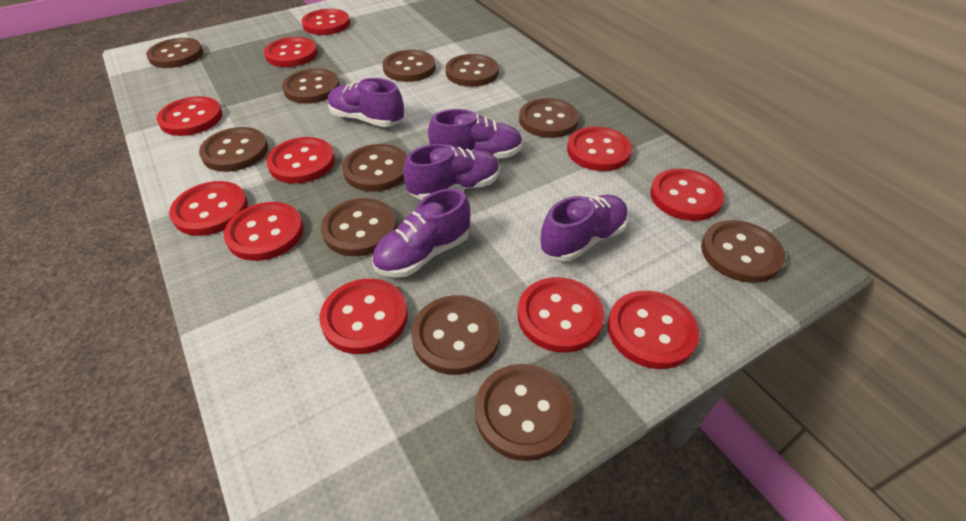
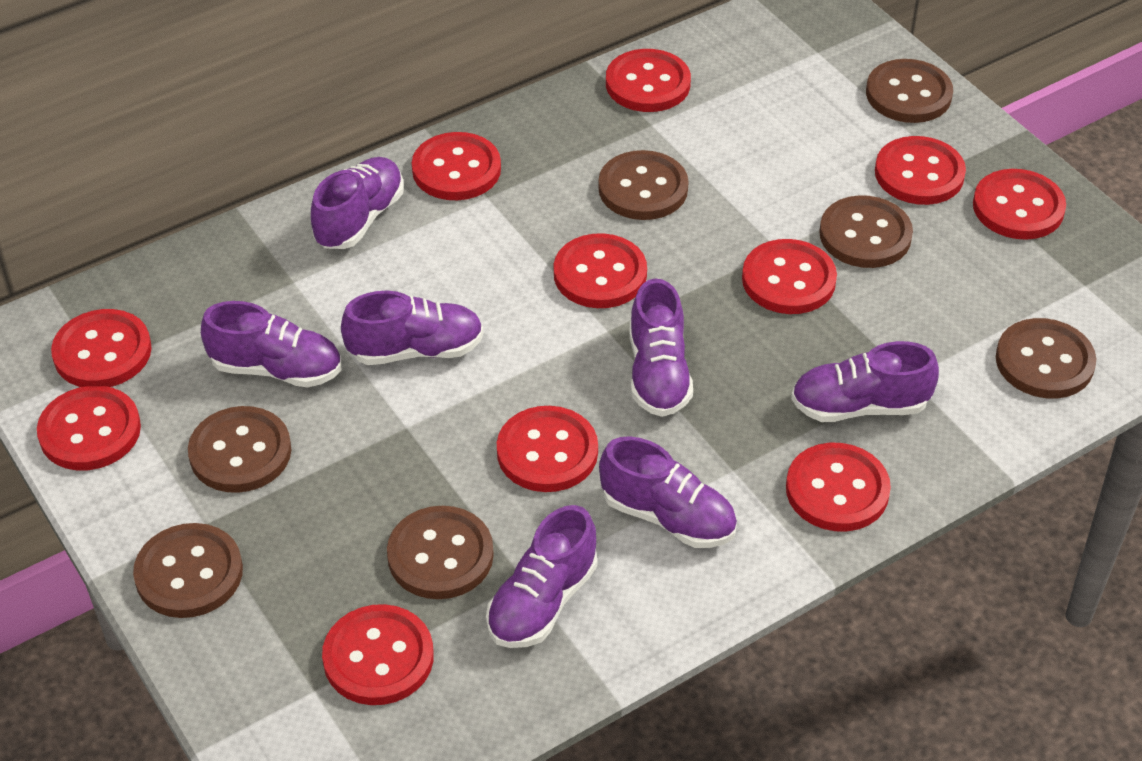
brown button: [146,38,203,68] [199,127,268,172] [282,69,340,104] [321,198,397,256] [342,144,407,192] [383,50,436,82] [411,295,500,375] [446,54,499,87] [475,364,574,461] [519,98,579,138] [701,220,786,283] = 11 -> [133,523,243,618] [188,406,291,493] [387,506,494,599] [598,150,689,220] [820,195,913,268] [866,59,953,123] [996,318,1096,399] = 7
purple shoe: [328,78,404,127] [372,188,470,278] [403,144,500,200] [428,109,523,159] [540,195,628,261] = 5 -> [201,301,341,388] [311,157,404,249] [341,291,483,365] [486,505,597,648] [599,436,737,548] [630,279,693,417] [791,341,939,422] = 7

